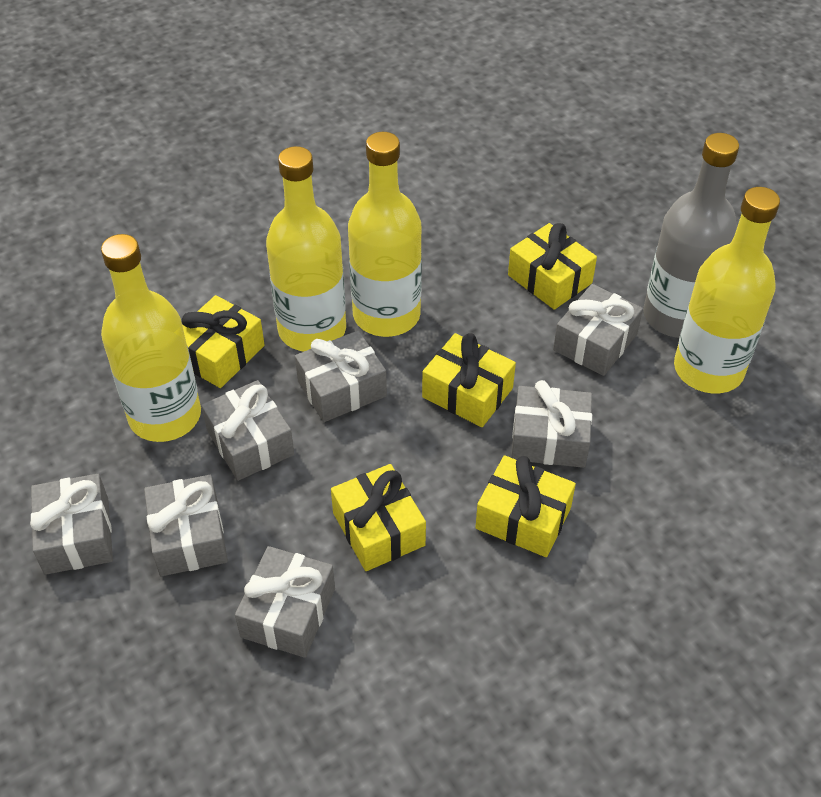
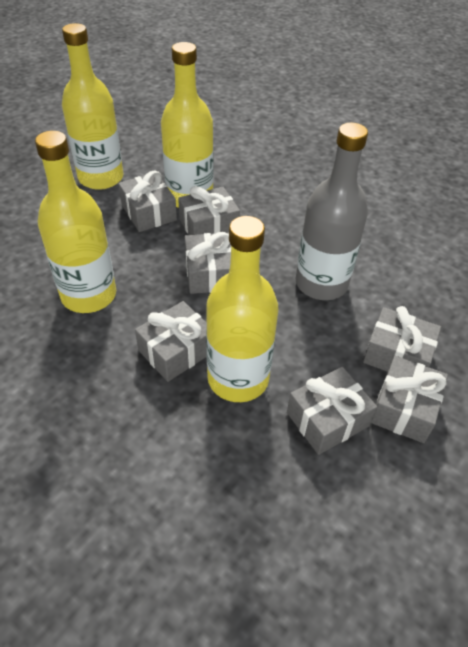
yellow gift: [182,295,265,388] [331,464,426,571] [422,333,516,427] [475,455,576,557] [508,223,597,310] = 5 -> none = 0

